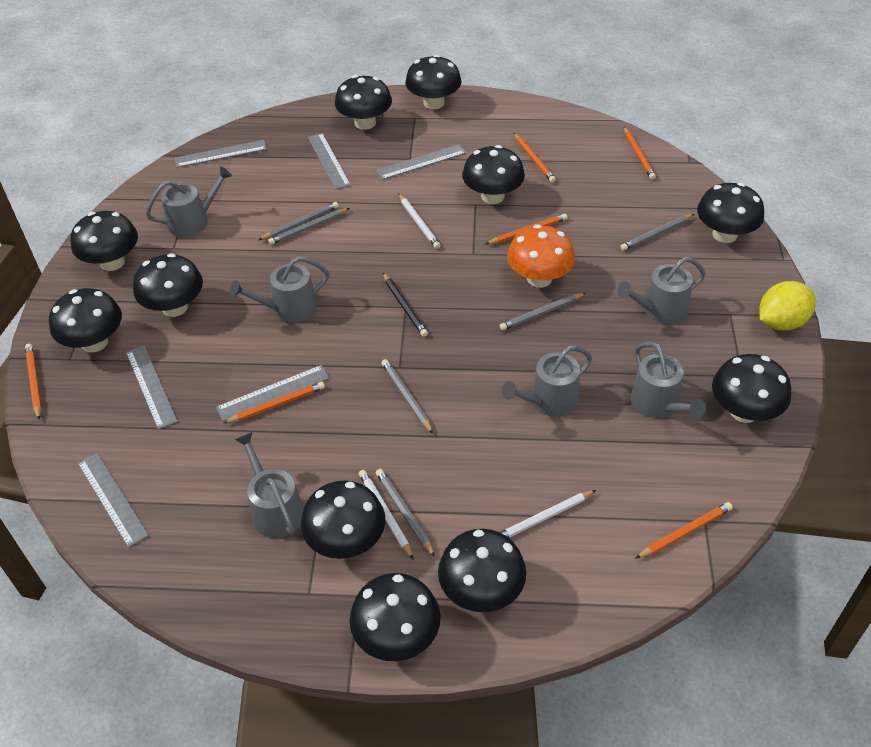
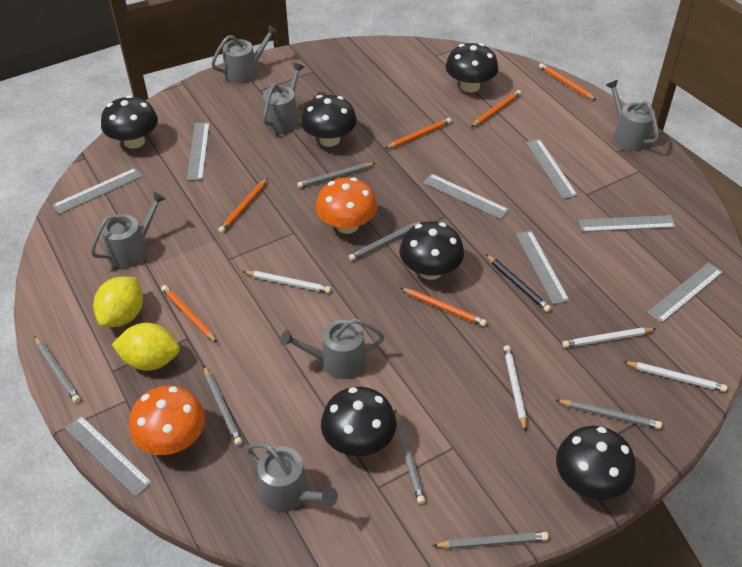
black mushroom: [49,288,122,352] [71,211,138,271] [133,253,203,317] [301,481,385,559] [335,75,392,130] [349,573,441,661] [405,55,462,109] [438,529,526,612] [462,145,525,204] [697,183,764,243] [712,354,791,423] = 11 -> [101,95,158,149] [301,95,357,147] [321,387,397,456] [399,221,464,280] [445,43,498,92] [556,426,636,500] = 6
grey pencil: [259,202,338,240] [268,208,350,245] [376,469,435,557] [381,359,433,434] [499,293,586,330] [620,214,694,251] = 6 -> [35,336,80,403] [204,366,242,446] [297,163,375,188] [349,222,423,261] [395,410,426,504] [432,532,549,549] [556,400,662,429] = 7
grey ruler: [78,453,149,547] [126,346,178,429] [175,140,267,168] [216,365,329,421] [308,133,351,190] [376,144,466,180] = 6 -> [52,168,143,214] [65,415,152,497] [187,122,210,181] [423,173,509,219] [516,231,570,305] [526,139,578,199] [578,215,676,232] [647,262,723,323] = 8
orange mushroom: [507,225,575,288] = 1 -> [129,386,205,455] [316,177,377,234] = 2
white pencil: [359,470,414,560] [399,194,440,249] [500,490,596,538] = 3 -> [242,271,331,293] [503,345,527,432] [562,327,656,348] [624,361,727,392] = 4
yellow lemon: [759,281,816,331] = 1 -> [93,277,143,327] [112,323,180,371] = 2

